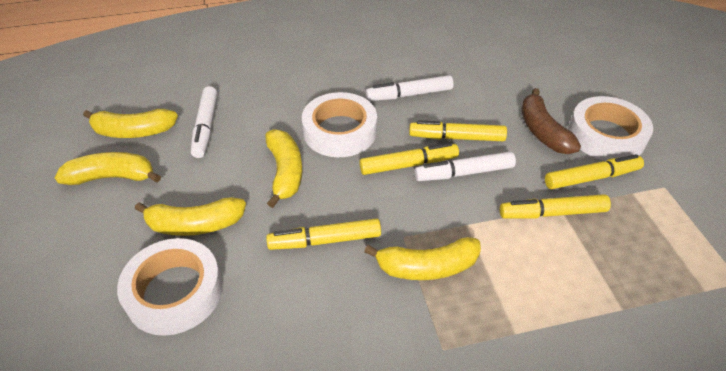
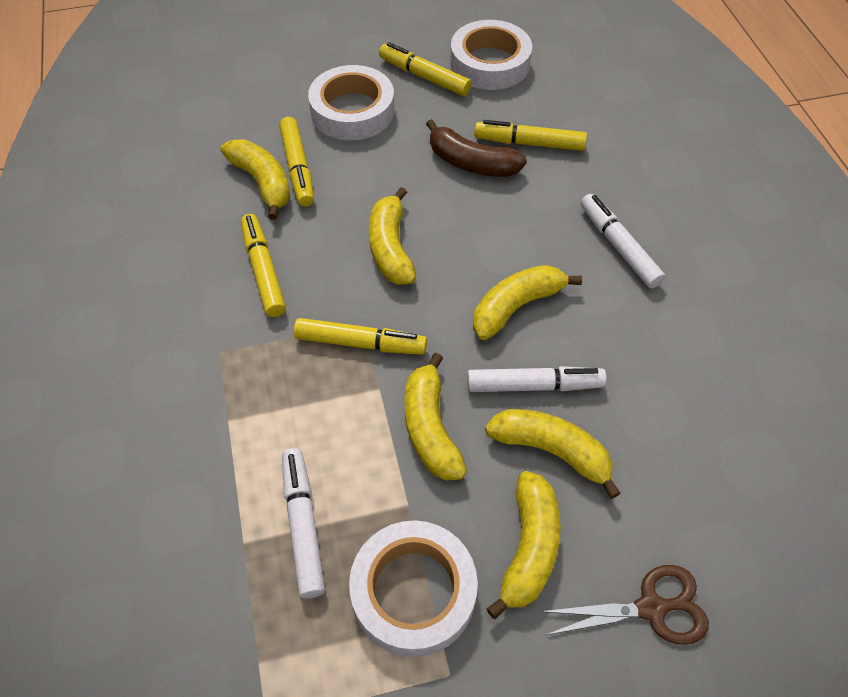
brown scissors: none = 0 -> [540,565,709,644] = 1
yellow banana: [55,152,161,185] [83,109,178,138] [135,197,246,236] [265,129,302,208] [364,237,481,280] = 5 -> [221,139,290,220] [369,187,416,285] [404,353,467,481] [473,265,582,340] [485,409,620,499] [487,471,560,619] = 6

